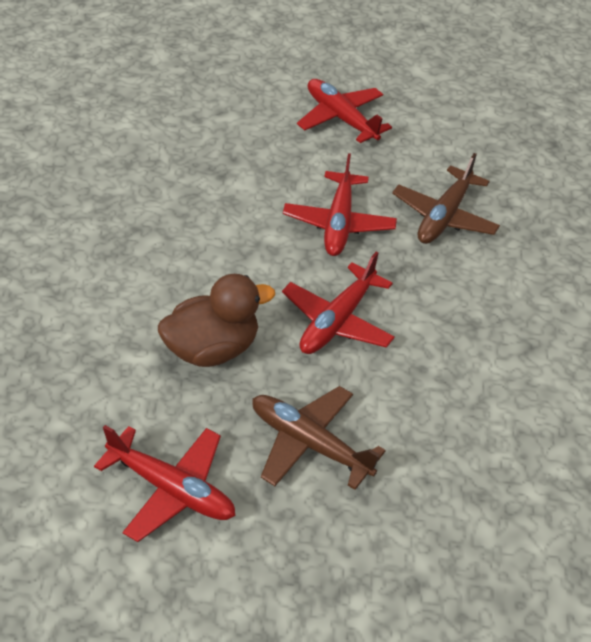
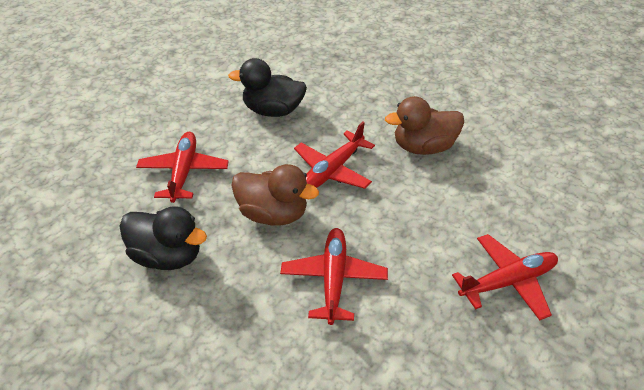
black duck: none = 0 -> [119,206,207,270] [228,58,307,117] = 2
brown duck: [158,274,275,367] = 1 -> [231,164,319,226] [385,96,464,155] = 2
brown plane: [252,386,386,490] [392,153,500,244] = 2 -> none = 0

